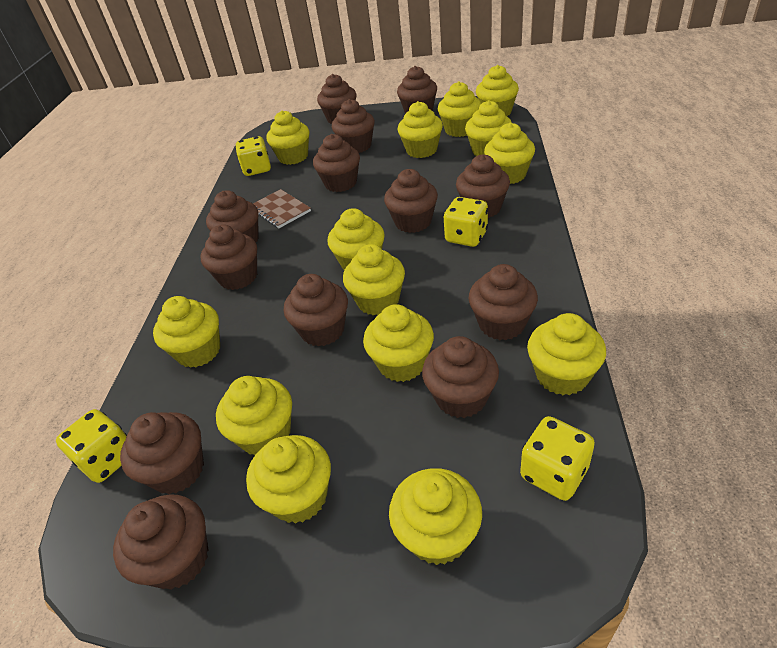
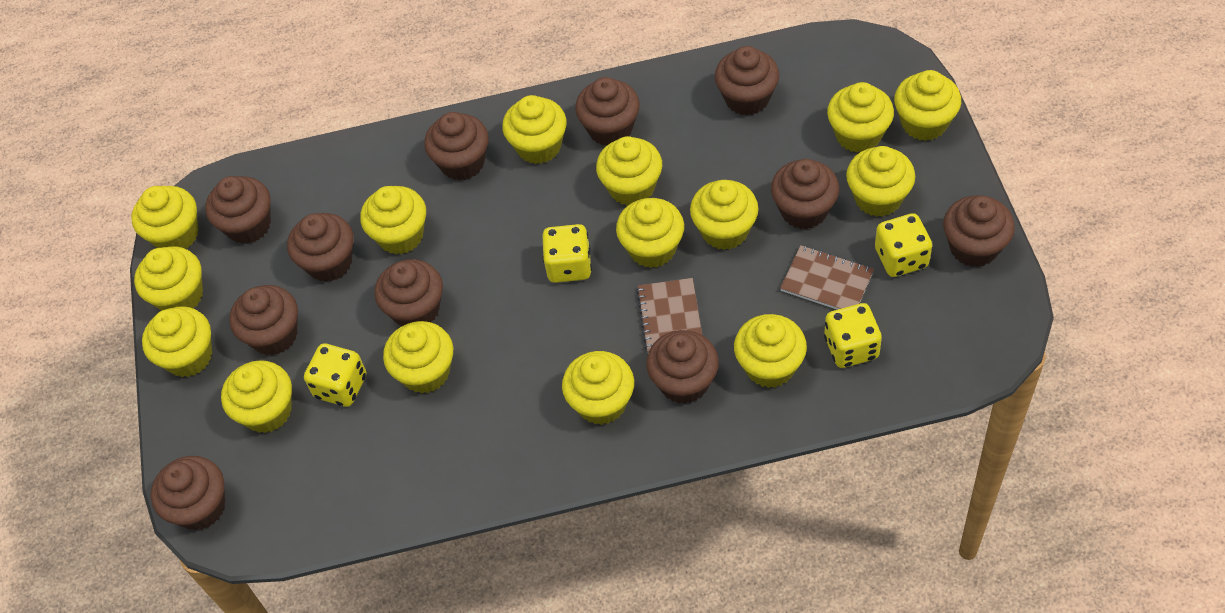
brown cupcake: [113,494,208,590] [120,412,204,494] [201,224,257,290] [206,190,259,242] [284,274,348,346] [313,134,360,192] [317,74,356,124] [332,99,375,153] [384,169,438,233] [397,66,437,114] [422,336,499,418] [456,154,510,218] [469,264,538,340] = 13 -> [151,456,225,530] [205,176,271,244] [230,285,298,355] [287,213,354,282] [374,259,443,326] [424,112,489,181] [575,77,640,146] [646,330,719,404] [715,46,779,116] [771,159,839,229] [943,195,1015,267] = 11
brown notebook: [253,189,311,228] = 1 -> [637,278,702,353] [780,245,874,310] = 2
yellow cupcake: [153,296,220,368] [216,376,292,455] [246,435,331,524] [266,110,309,165] [328,208,385,270] [343,244,405,315] [363,304,434,382] [389,468,482,565] [398,101,443,158] [438,81,481,137] [465,100,512,156] [476,65,519,117] [484,123,535,184] [527,313,606,395] = 14 -> [131,186,198,249] [134,246,203,311] [142,306,212,377] [221,360,292,433] [360,186,426,255] [383,321,453,394] [502,95,567,164] [562,351,634,425] [596,136,662,206] [616,198,684,268] [690,180,759,250] [734,314,807,388] [827,82,894,153] [846,146,915,217] [894,70,961,141] = 15

